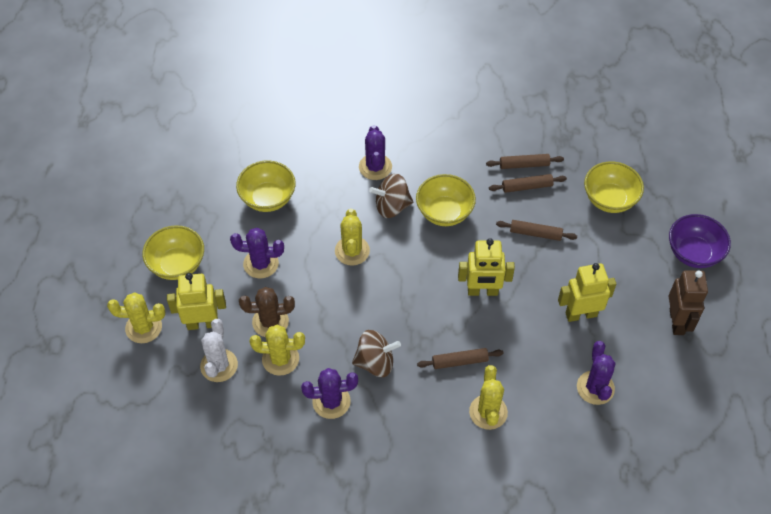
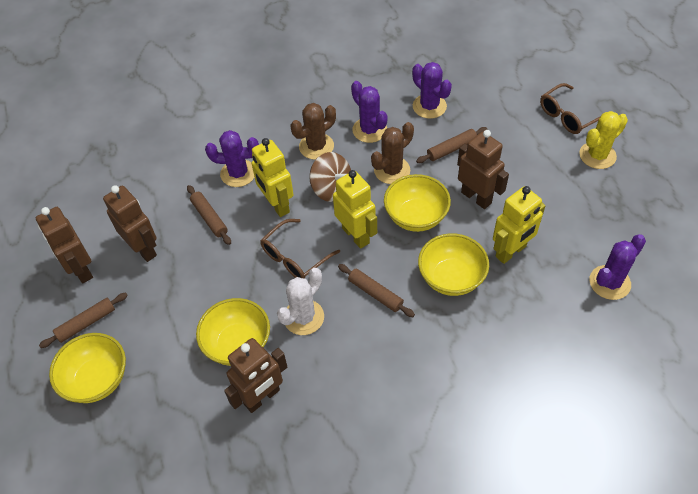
brown cactus: [239,287,295,337] = 1 -> [291,103,336,160] [371,122,414,184] = 2
brown glasses: none = 0 -> [260,219,340,279] [540,83,601,134] = 2
brown robot: [669,271,708,335] = 1 -> [36,207,93,283] [103,185,157,262] [224,338,287,413] [457,130,509,209] = 4
brown spinning top: [352,330,401,377] [369,174,413,218] = 2 -> [309,152,351,202] = 1
purple bowl: [669,214,731,268] = 1 -> none = 0
yellow cactus: [107,293,165,343] [250,325,305,376] [335,209,370,266] [469,365,508,430] = 4 -> [579,111,628,169] = 1

